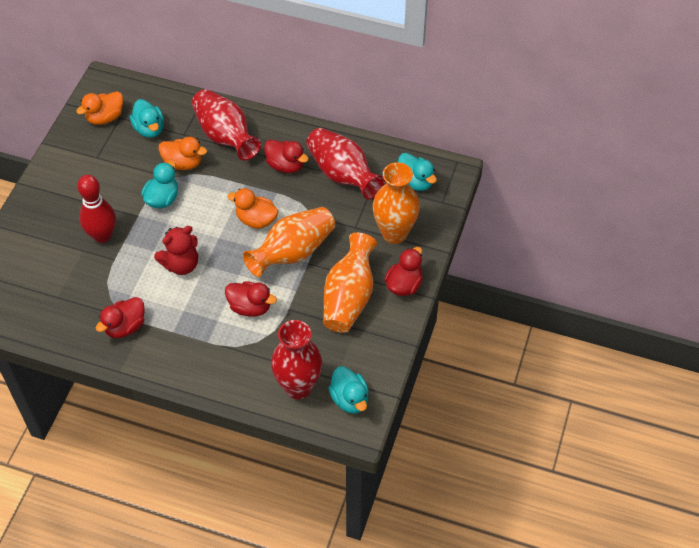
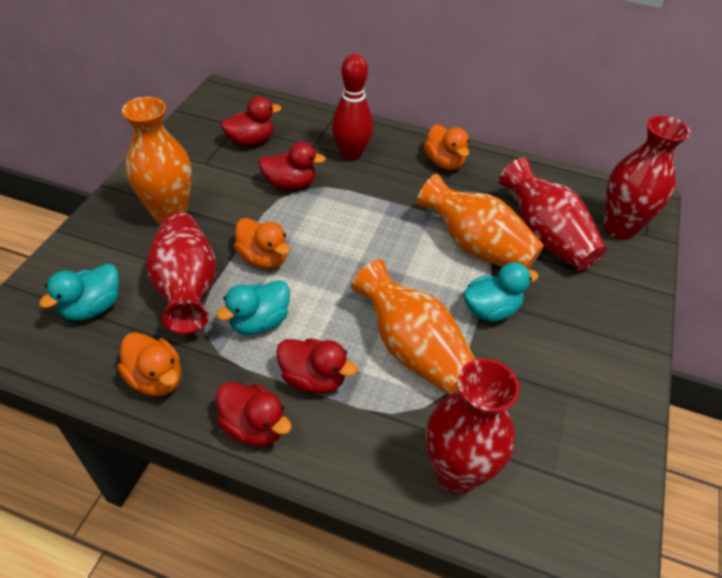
red teddy bear: [154,226,198,275] = 1 -> none = 0
red vase: [192,89,261,160] [271,320,322,399] [306,128,385,199] = 3 -> [146,212,217,334] [426,359,520,494] [498,157,607,271] [604,116,690,240] = 4
turquoise duck: [130,99,164,138] [141,161,178,208] [328,366,369,414] [398,153,437,191] = 4 -> [39,264,119,321] [216,280,290,335] [463,262,539,322] = 3

